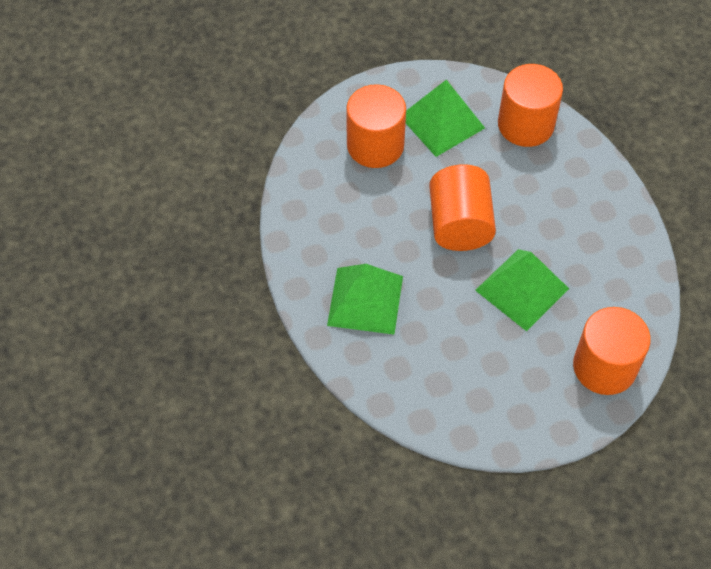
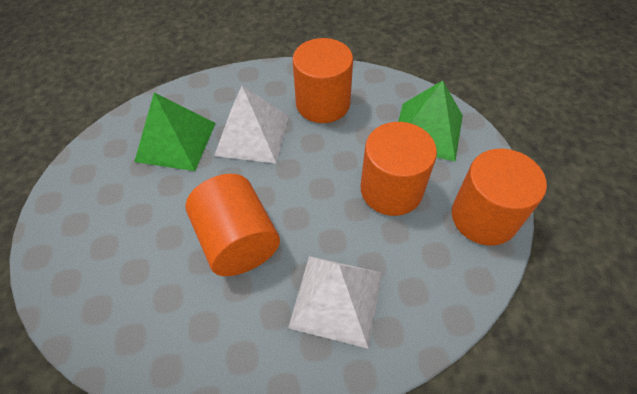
green pyramid: [327,264,403,335] [406,80,485,157] [475,249,569,331] = 3 -> [134,93,216,171] [398,80,463,161] = 2
white pyramid: none = 0 -> [214,86,289,164] [288,256,382,349] = 2

